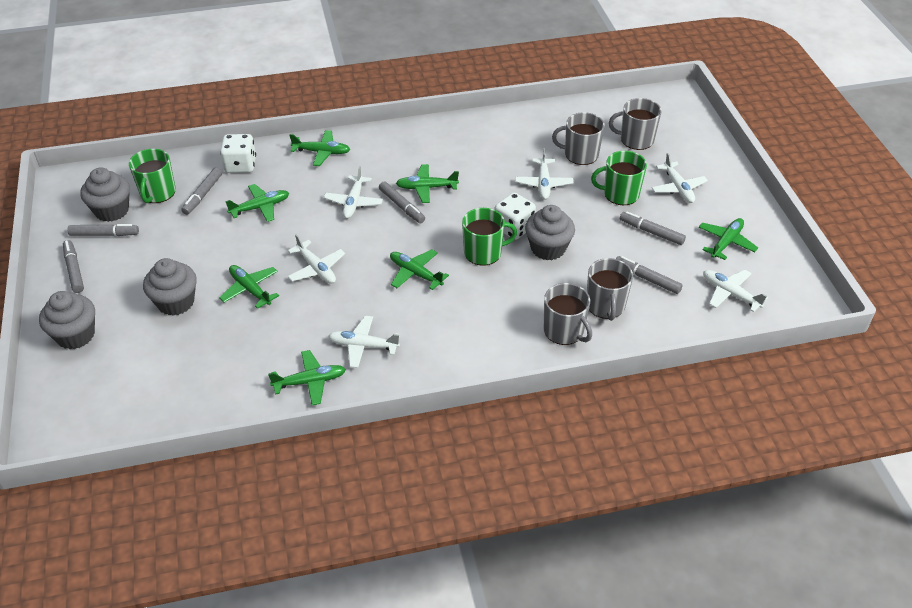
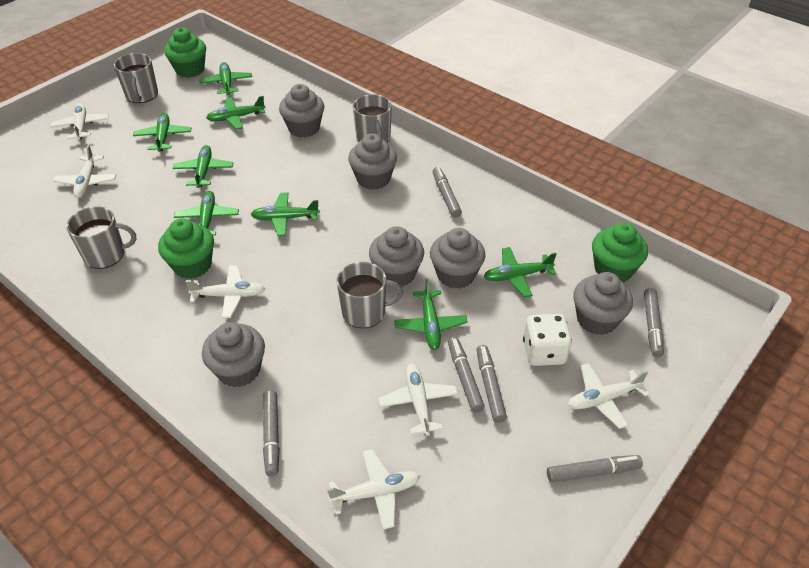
green cupcake: none = 0 -> [158,218,214,279] [164,28,206,78] [592,223,648,282] = 3
green mug: [129,149,176,203] [462,208,517,266] [591,151,647,205] = 3 -> none = 0
green plane: [219,265,279,309] [225,184,289,222] [268,350,346,405] [289,130,350,166] [390,249,449,290] [396,164,459,203] [699,218,758,260] = 7 -> [133,113,191,152] [173,145,233,188] [174,191,239,236] [199,62,252,95] [206,96,266,130] [250,192,320,236] [394,279,467,350] [484,247,557,297] = 8
grey cupcake: [39,291,95,350] [80,167,130,222] [143,258,197,316] [525,205,575,260] = 4 -> [202,322,265,387] [279,84,324,137] [348,133,397,190] [369,226,424,286] [430,228,486,289] [573,272,633,335] = 6
white dice: [220,134,256,173] [494,193,536,240] = 2 -> [523,314,572,366] = 1

